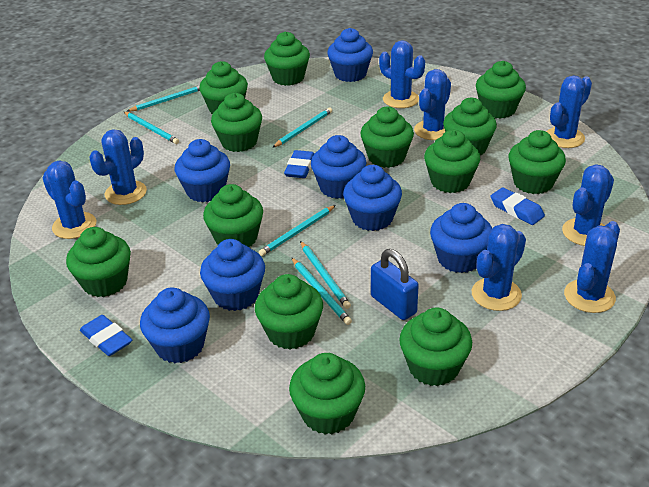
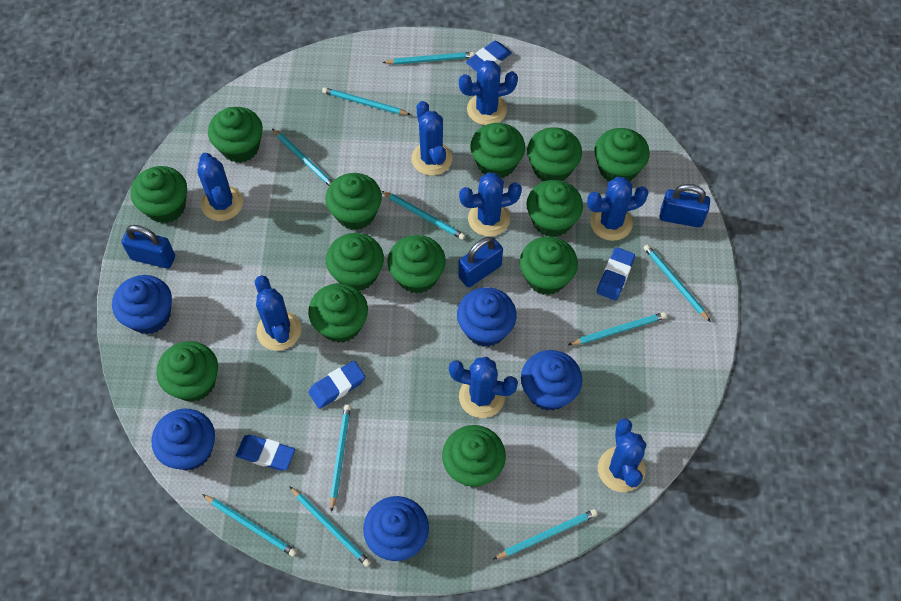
blue cupcake: [140,287,210,363] [175,139,230,202] [200,239,265,311] [311,135,366,199] [327,28,373,82] [343,165,402,231] [430,203,492,273] = 7 -> [112,275,172,334] [151,409,215,471] [363,496,429,561] [457,287,517,347] [521,350,582,411] = 5
blue eraser: [80,315,132,356] [284,150,314,178] [490,187,545,225] = 3 -> [236,435,295,471] [308,361,365,409] [466,41,512,72] [597,247,635,301] = 4
blue padlock: [371,249,419,320] = 1 -> [121,225,175,269] [458,237,503,287] [659,184,710,228] = 3
turquoise pencil: [124,112,179,144] [127,86,200,112] [259,205,336,256] [272,108,332,148] [291,257,352,325] [300,241,351,309] = 6 -> [202,494,297,557] [272,129,333,186] [289,486,371,567] [322,87,411,115] [330,405,351,512] [381,191,465,240] [382,52,474,65] [494,509,597,559] [568,312,667,345] [643,244,711,322] = 10

